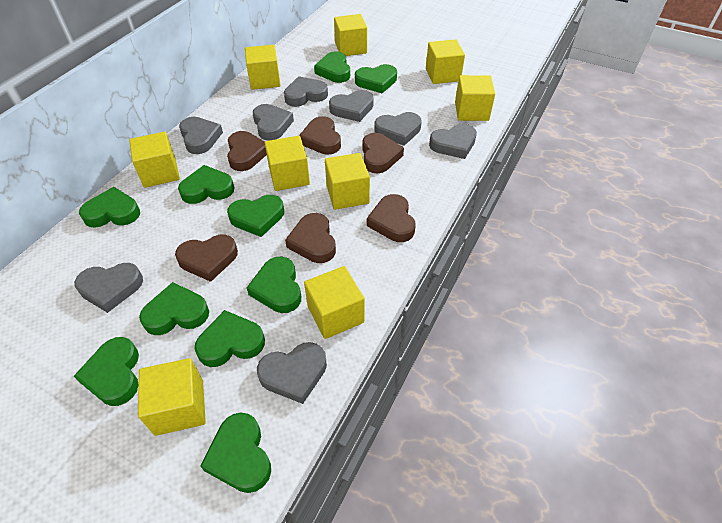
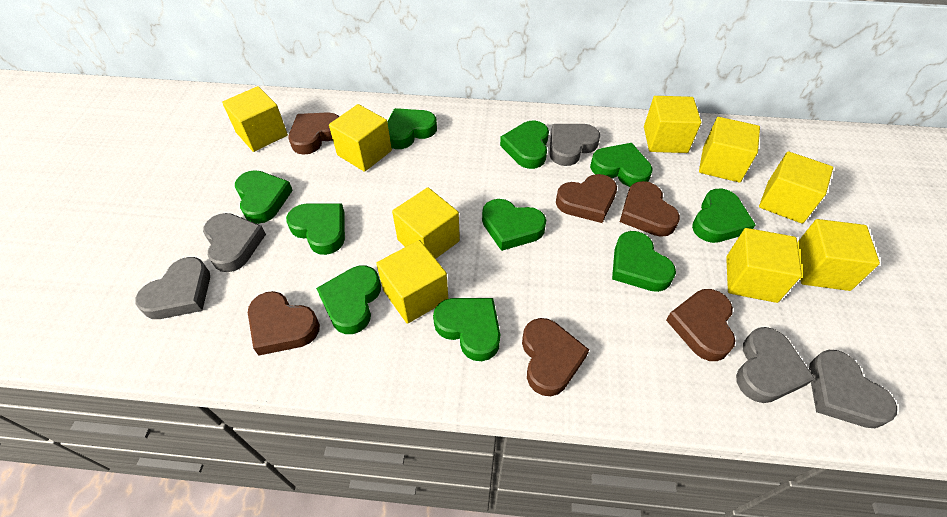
grey heart: [74,263,143,313] [179,117,223,154] [253,104,294,141] [257,342,327,404] [284,76,328,107] [329,90,374,122] [374,112,422,146] [429,124,477,159] = 8 -> [135,257,210,319] [203,213,266,272] [549,124,600,166] [736,327,815,403] [809,350,897,428] = 5

